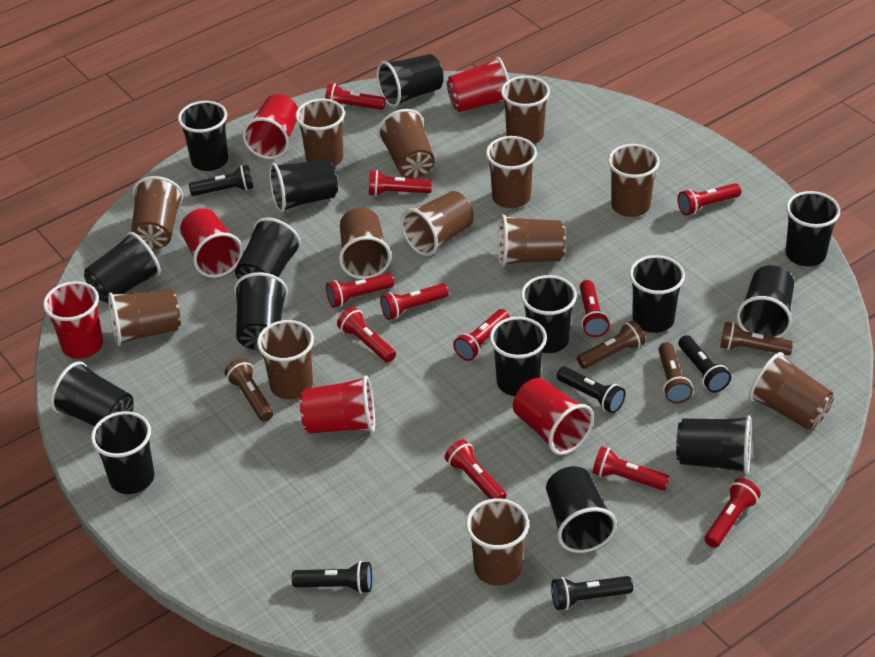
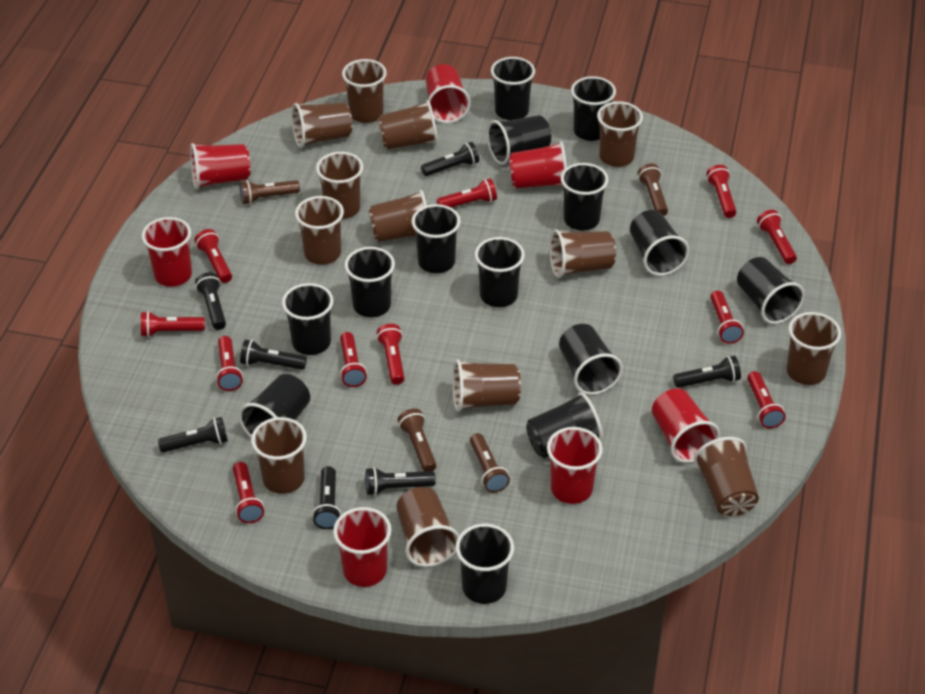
black cup: [50,361,134,427] [84,232,161,303] [91,411,154,494] [178,101,228,171] [234,272,288,350] [235,218,301,280] [269,159,338,212] [377,54,444,107] [490,317,547,396] [521,275,577,353] [546,466,617,553] [629,255,685,333] [676,415,751,475] [736,265,794,338] [785,191,840,266] = 15 -> [239,374,310,437] [282,283,334,355] [345,247,395,317] [411,204,460,273] [456,524,514,604] [475,237,525,307] [487,115,551,165] [491,57,535,120] [526,392,603,458] [559,324,623,395] [561,163,608,230] [571,76,616,141] [630,210,689,276] [737,257,805,324] = 14
black flashlight: [189,165,253,196] [292,561,372,594] [551,576,633,610] [557,367,626,413] [678,335,731,393] = 5 -> [158,417,228,452] [195,272,226,330] [240,339,307,370] [312,466,342,529] [365,467,435,496] [421,142,479,176] [673,356,741,388] = 7
red cup: [43,281,103,359] [180,208,243,278] [242,94,298,159] [300,375,375,433] [447,57,509,112] [513,378,594,455] = 6 -> [141,217,192,287] [190,143,251,189] [333,507,392,587] [426,64,471,123] [509,141,567,188] [547,427,603,504] [652,388,720,463] = 7

